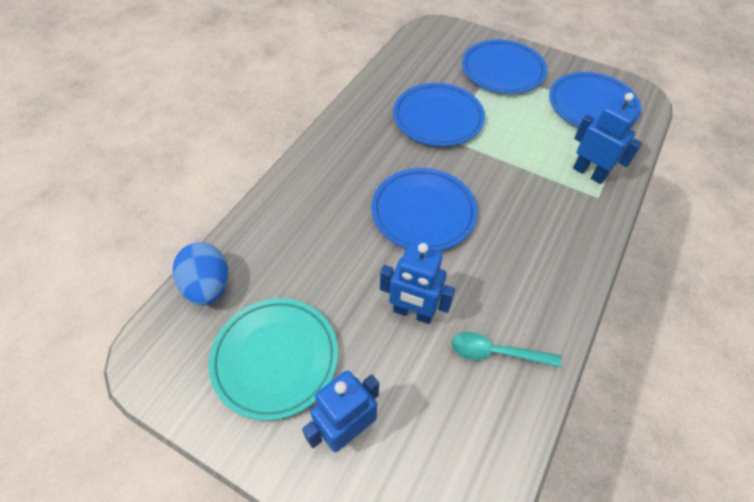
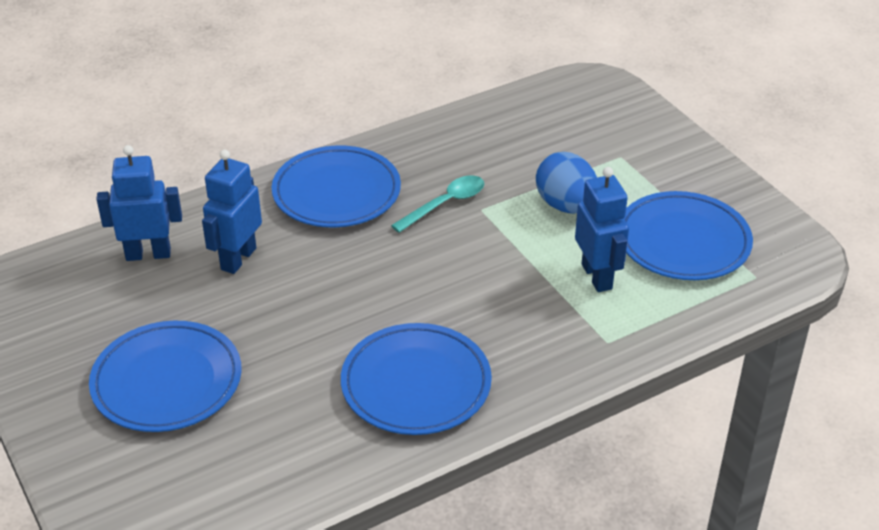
turquoise plate: [208,298,338,421] = 1 -> none = 0

